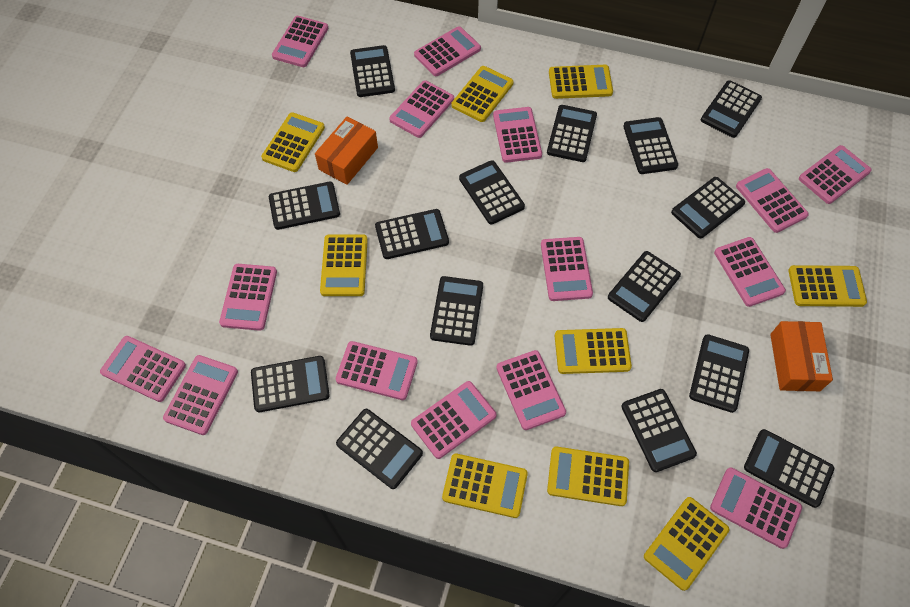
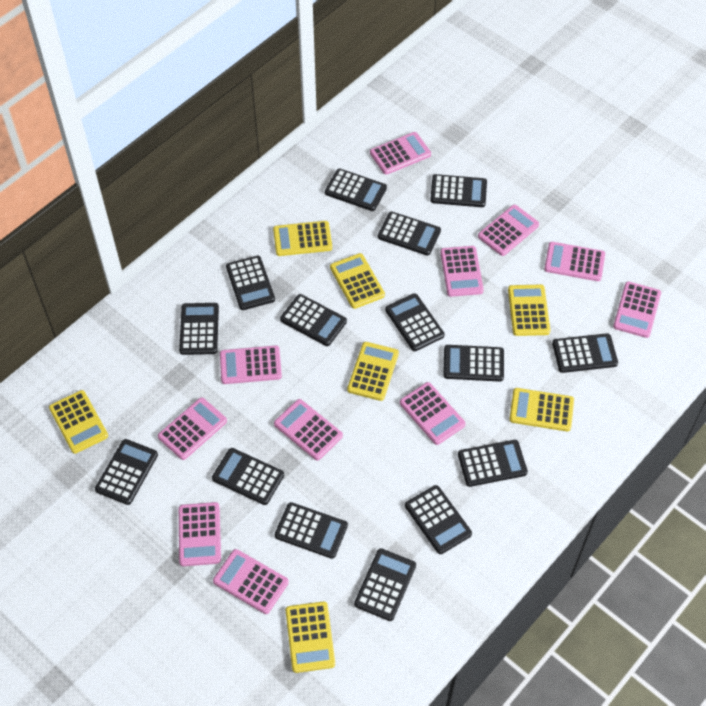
orange box: [315,117,378,185] [770,321,833,391] = 2 -> none = 0
pink calculator: [100,336,186,402] [163,355,238,435] [219,264,277,331] [272,16,328,67] [336,341,418,400] [389,80,454,138] [411,381,496,459] [414,26,481,76] [493,107,542,163] [496,350,566,430] [541,237,593,301] [710,467,802,549] [714,237,786,307] [736,168,809,233] [799,145,872,204] = 15 -> [158,398,227,460] [179,502,221,566] [213,549,289,614] [220,345,282,384] [274,399,343,461] [370,132,431,175] [400,382,466,445] [440,246,484,297] [478,205,539,256] [544,242,605,281] [613,282,661,338] = 11
yellow calculator: [261,112,325,172] [320,234,368,296] [442,453,528,518] [452,66,514,122] [547,447,629,506] [549,65,613,99] [555,328,632,374] [644,497,729,591] [788,265,867,307] = 9 -> [49,390,108,454] [273,221,332,256] [286,602,335,673] [330,253,385,309] [347,342,399,401] [508,285,550,336] [509,388,574,432] = 7

